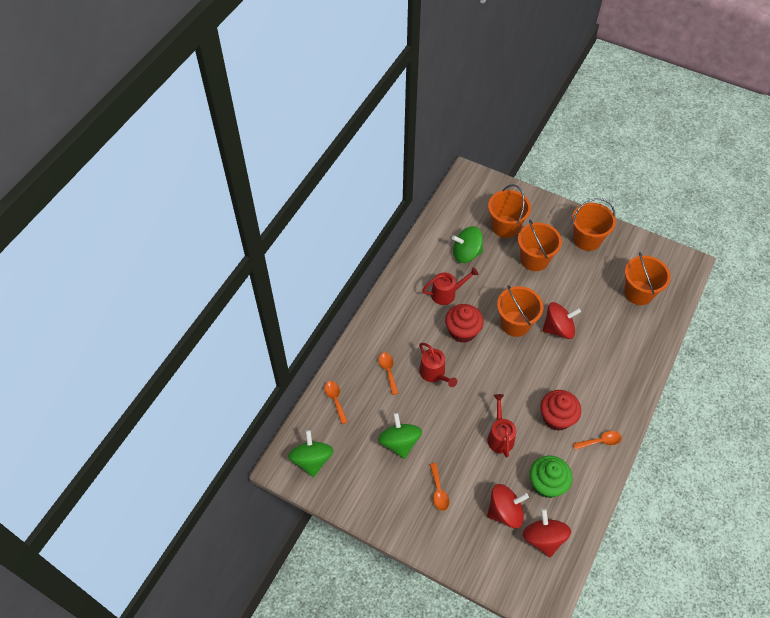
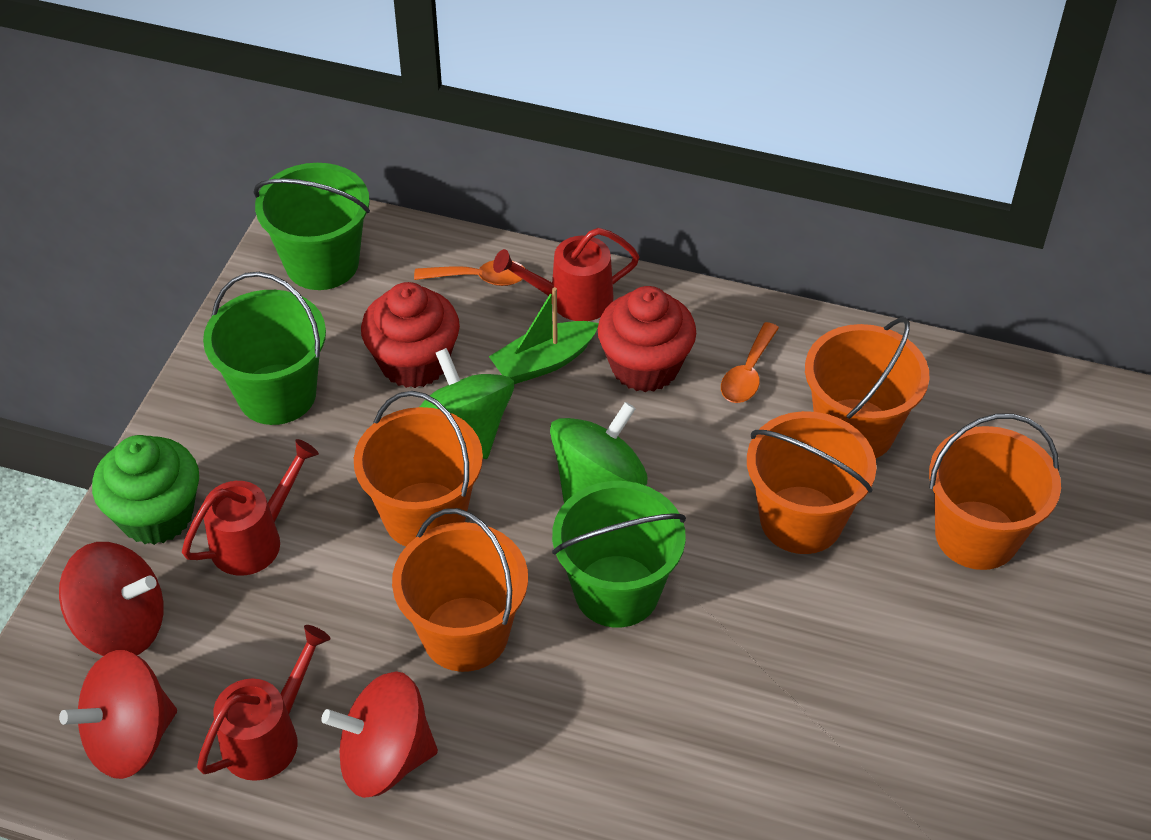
green boat: none = 0 -> [489,287,599,384] = 1
green bucket: none = 0 -> [203,272,326,425] [253,163,370,290] [552,481,686,628] = 3
green spinning top: [288,430,334,477] [378,413,422,459] [452,226,483,263] = 3 -> [419,348,514,459] [550,402,647,503] = 2
orange spoon: [324,381,348,424] [379,352,399,395] [430,463,449,511] [573,431,622,450] = 4 -> [414,260,524,286] [721,322,779,403] = 2

